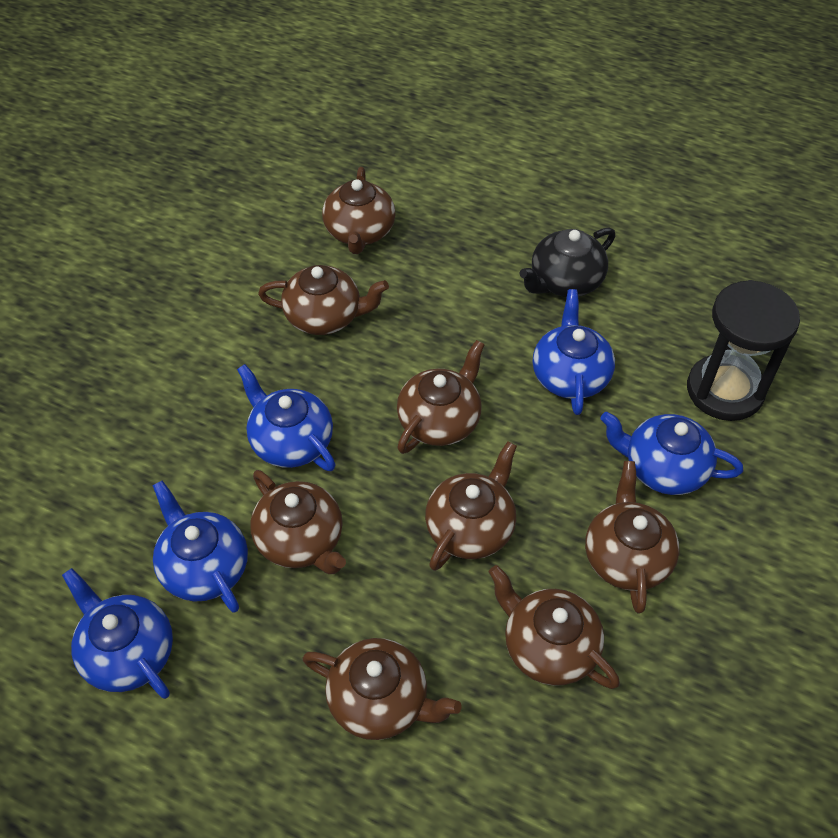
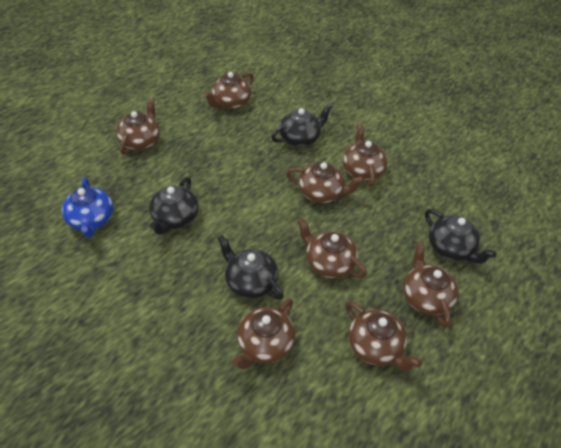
black hourglass: [687,280,800,421] = 1 -> none = 0
black teapot: [519,228,615,297] = 1 -> [149,177,199,235] [217,235,284,300] [271,104,332,147] [425,209,497,264] = 4
blue teapot: [62,568,173,699] [152,481,248,613] [237,364,336,471] [533,289,615,415] [600,412,743,495] = 5 -> [62,177,113,238] = 1

